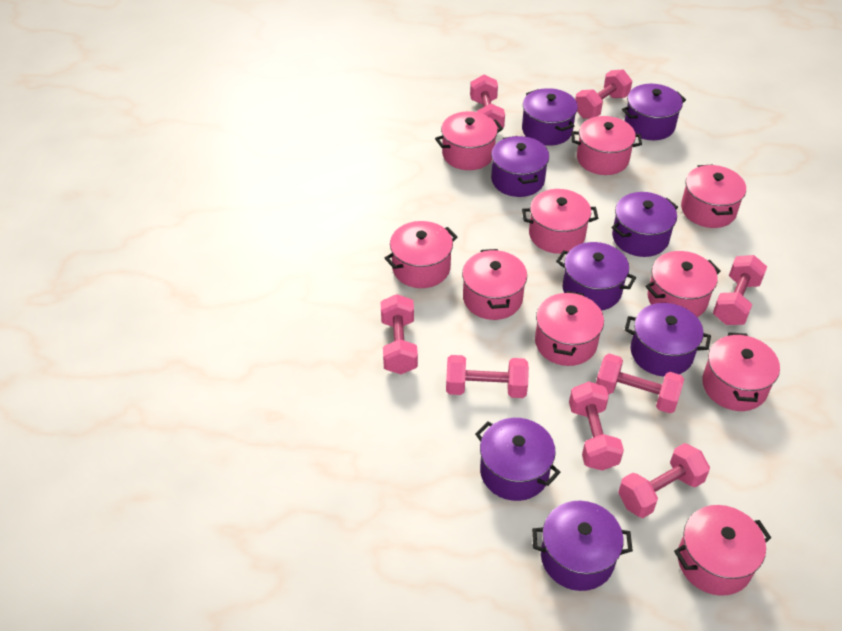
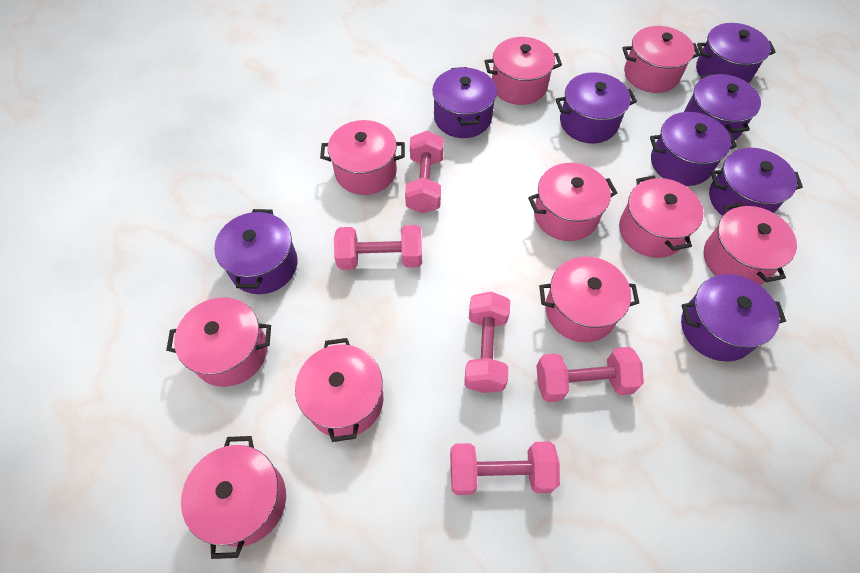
pink dumbbell: [380,294,418,374] [446,355,529,398] [470,75,505,129] [569,382,624,471] [575,69,632,119] [596,354,684,413] [618,443,710,518] [713,255,767,325] = 8 -> [334,225,422,270] [405,131,444,213] [450,441,560,495] [464,292,510,393] [536,347,644,402] = 5

